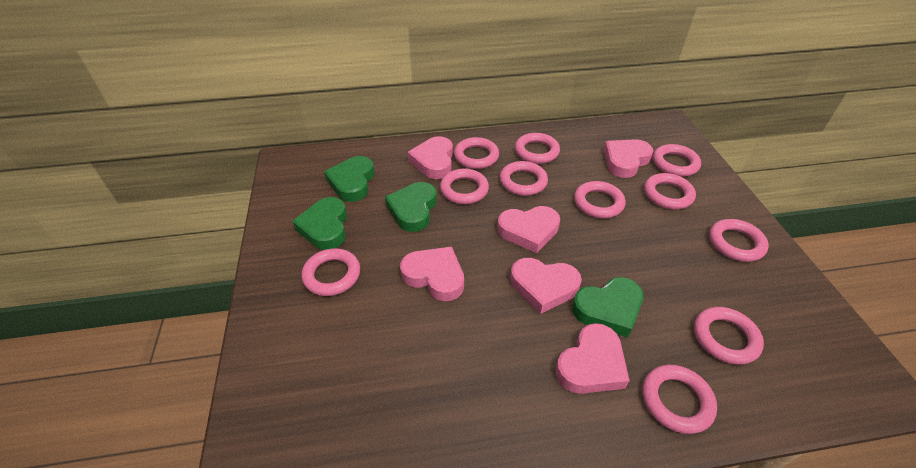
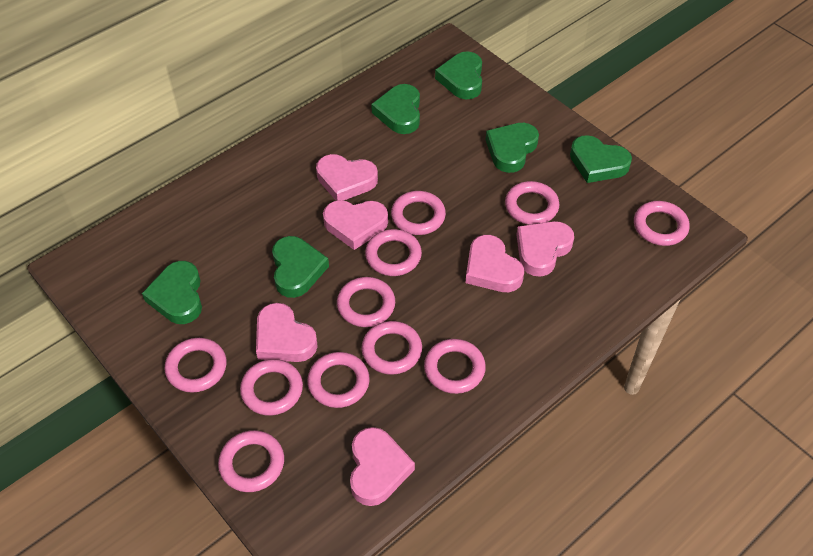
green heart: [292,197,347,250] [324,156,374,202] [385,182,437,232] [572,277,643,337] = 4 -> [142,261,202,324] [272,236,329,298] [371,84,420,134] [435,51,482,99] [486,123,539,173] [570,135,632,183] = 6

